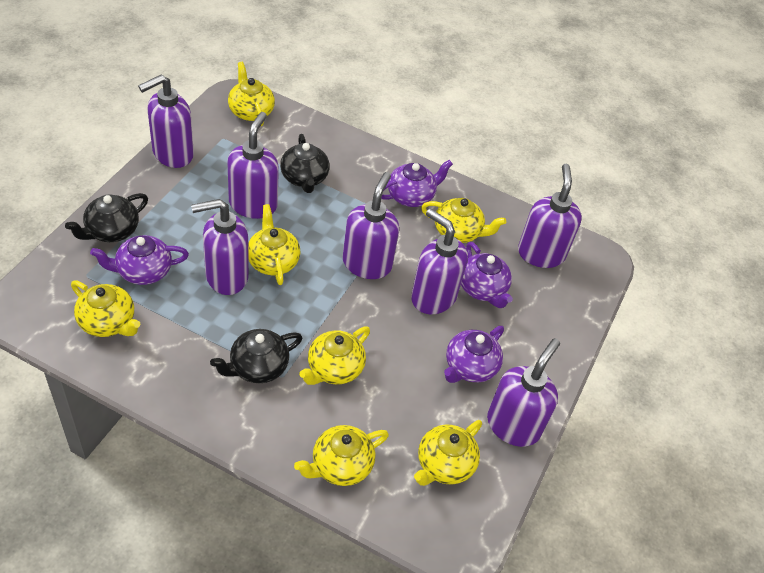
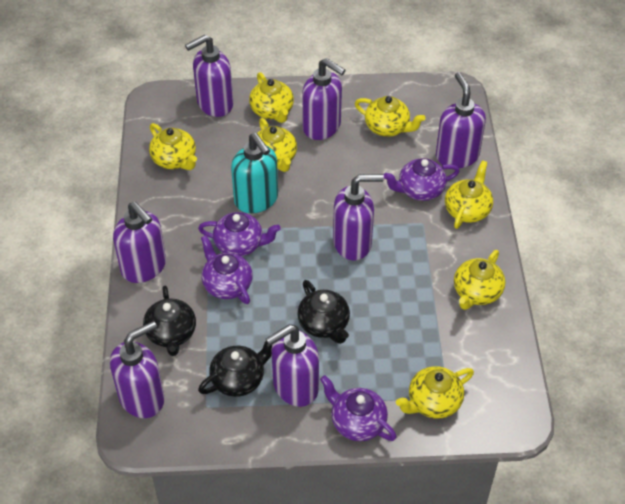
turquoise soap dispenser: none = 0 -> [231,133,278,213] = 1

